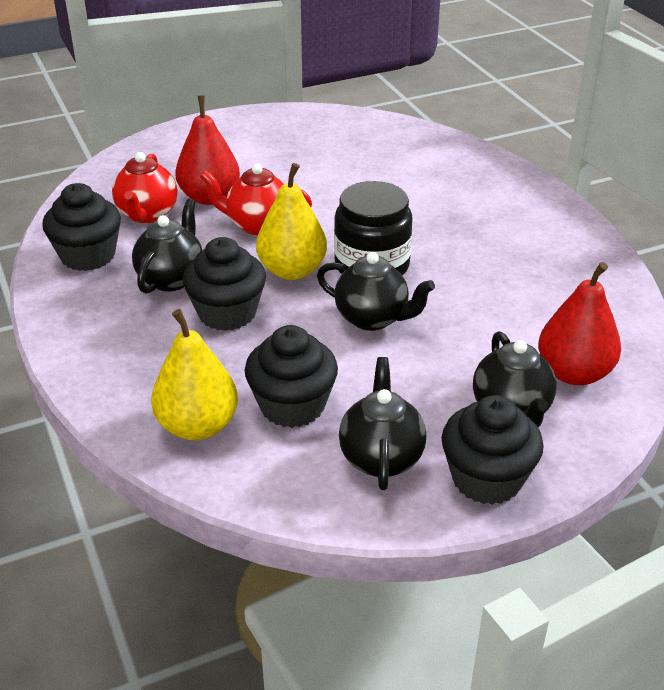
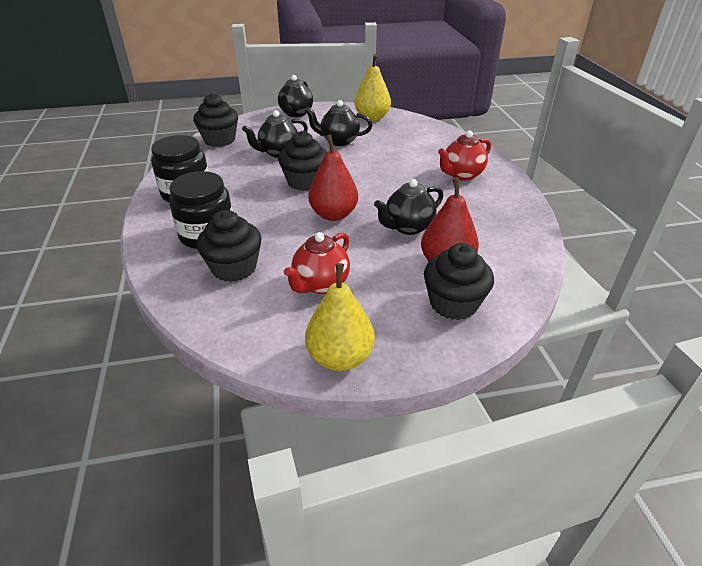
black jar: [334,181,413,276] = 1 -> [151,135,209,202] [169,171,232,249] = 2

